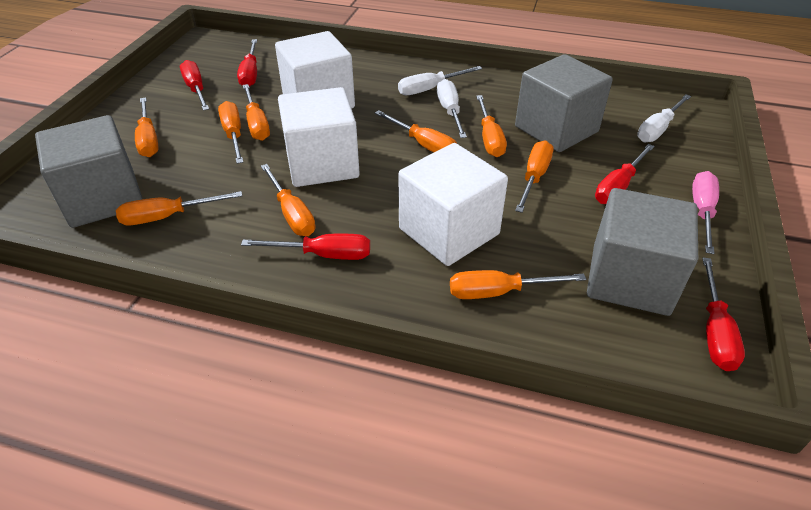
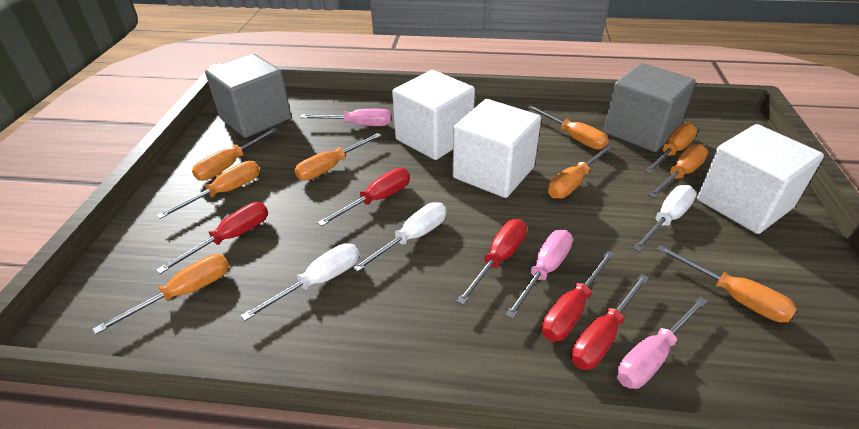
grey cube: [35,115,143,228] [515,54,613,152] [587,188,698,316] = 3 -> [205,54,291,138] [604,63,696,152] = 2
pink screwdriver: [692,171,719,254] = 1 -> [300,109,392,126] [505,230,573,319] [617,296,708,389] = 3

